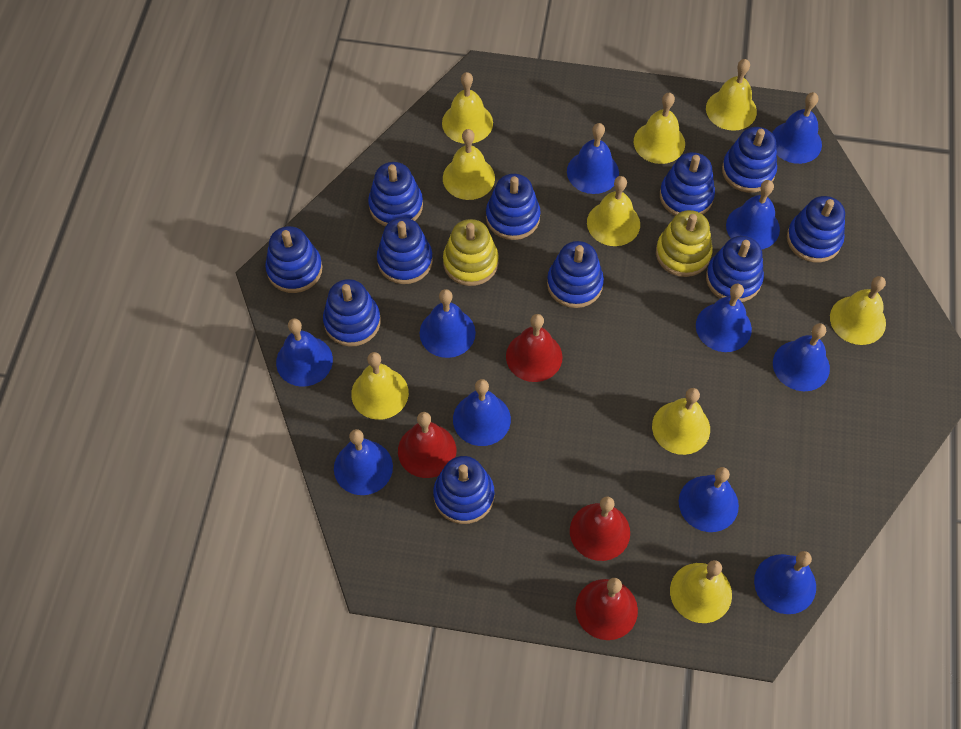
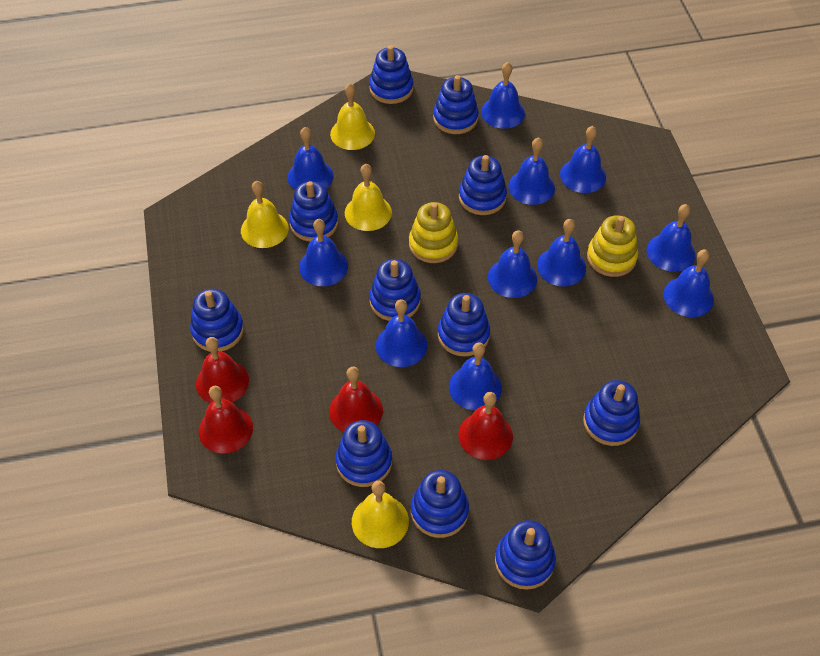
yellow bell: [351,352,409,420] [442,72,493,144] [443,129,495,200] [587,176,640,246] [634,93,685,164] [652,388,710,455] [670,560,732,623] [706,59,757,131] [830,276,886,345] = 9 -> [241,181,289,248] [330,83,375,150] [345,164,392,231] [352,481,409,548] = 4

